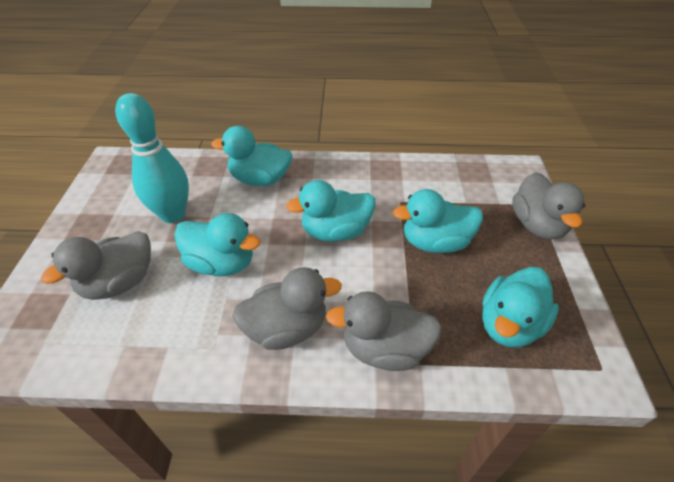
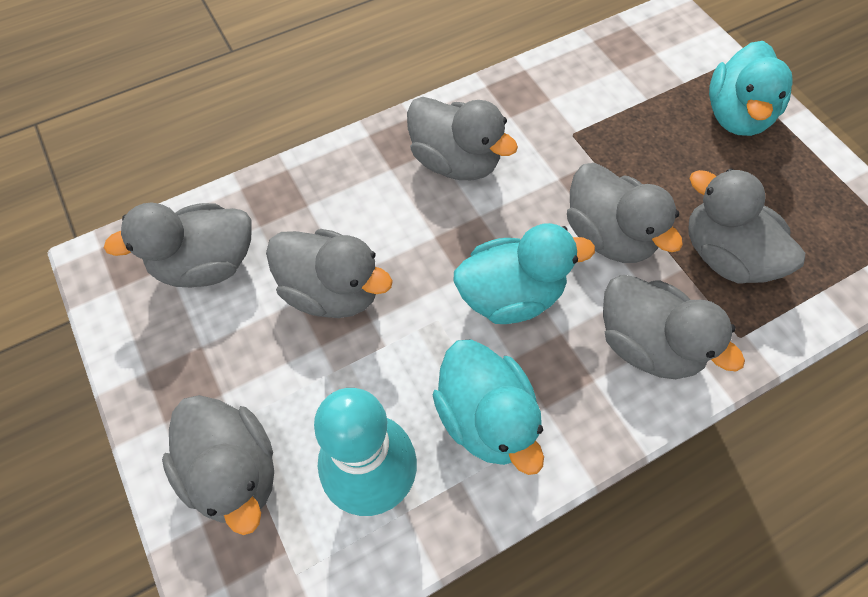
grey duck: [41,231,151,300] [232,267,342,350] [326,291,442,371] [512,172,585,239] = 4 -> [104,203,251,287] [162,395,274,535] [266,229,393,318] [407,97,518,180] [567,163,683,263] [603,275,745,379] [688,168,805,284] = 7
turquoise duck: [174,213,261,276] [211,126,292,186] [286,180,376,242] [393,189,483,253] [482,267,559,348] = 5 -> [433,339,544,475] [453,223,595,324] [709,41,793,136] = 3

